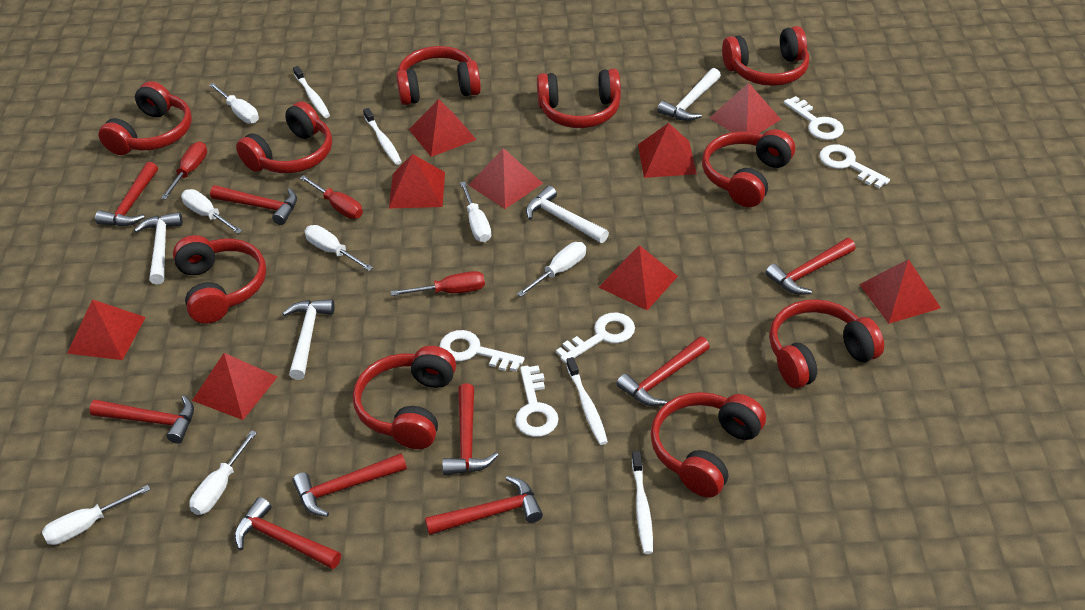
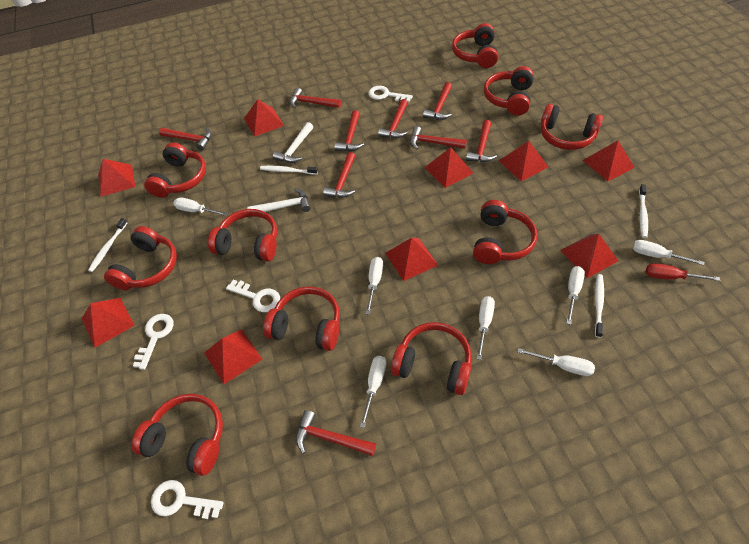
red screwdriver: [161,142,207,200] [300,175,363,219] [391,271,485,296] = 3 -> [646,263,720,281] = 1
white hammer: [134,212,183,285] [282,299,335,380] [526,186,609,243] [658,68,721,121] = 4 -> [247,188,310,212] [273,122,313,163] = 2
white key: [439,330,525,372] [515,365,559,437] [556,313,635,363] [784,96,844,140] [819,145,890,188] = 5 -> [133,314,173,370] [151,480,224,519] [226,280,280,312] [368,86,413,102] = 4

